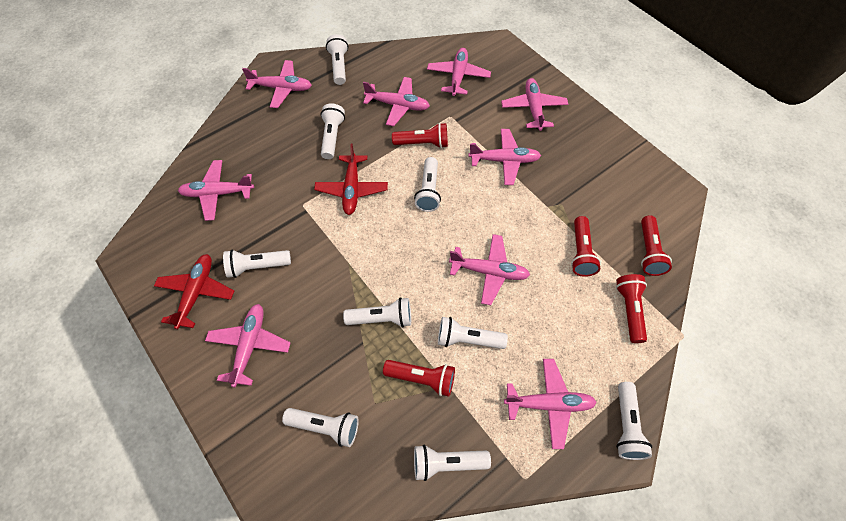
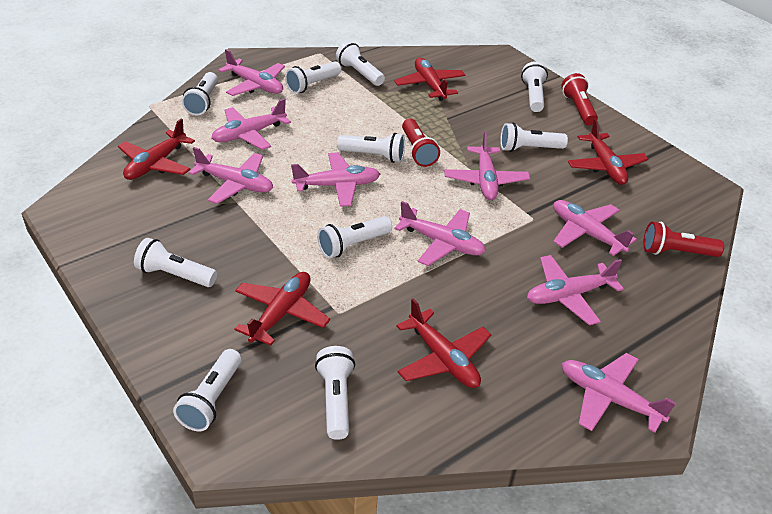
red flashlight: [383,360,455,397] [392,123,448,148] [571,216,601,277] [616,274,647,343] [641,215,672,276] = 5 -> [402,119,440,167] [561,73,598,126] [643,222,724,257] = 3
red plane: [154,254,234,329] [314,144,388,215] = 2 -> [118,118,195,180] [234,272,330,346] [394,58,466,101] [396,299,491,388] [568,119,648,185] = 5
white flashlight: [223,250,291,278] [282,408,359,447] [321,103,345,159] [326,34,348,85] [343,297,411,327] [414,157,441,212] [414,445,491,481] [438,317,508,349] [616,382,652,460] = 9 -> [134,238,217,287] [173,349,241,431] [182,72,218,115] [285,61,341,94] [315,346,355,440] [317,216,392,258] [336,41,385,86] [337,133,405,163] [500,123,568,152] [521,61,548,112] = 10

